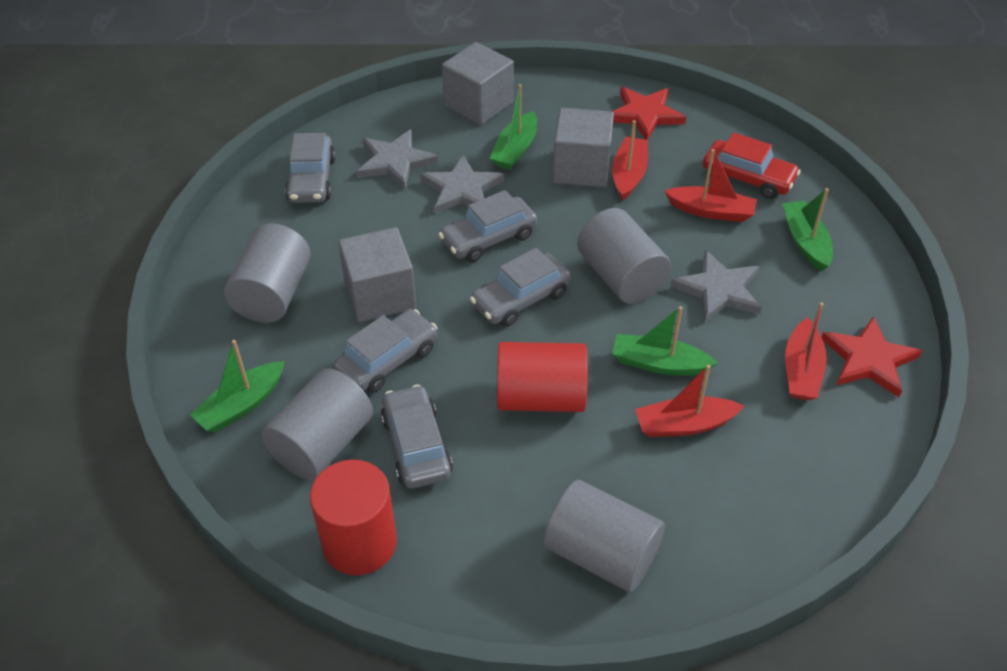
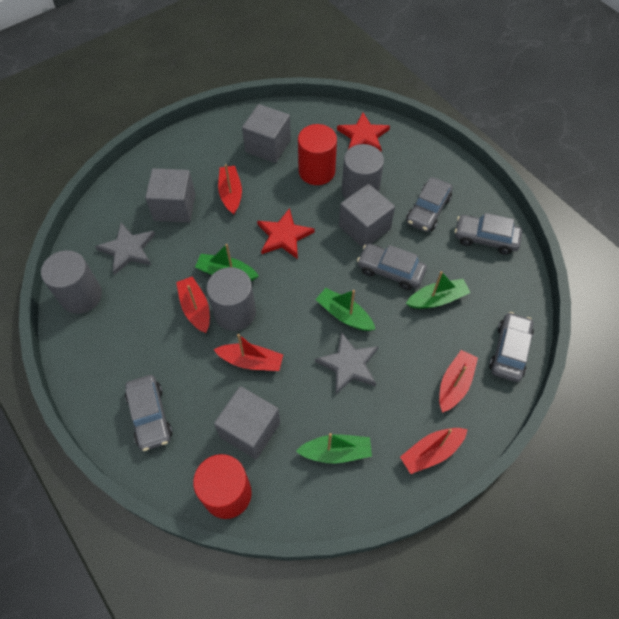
grey cube: [338,227,416,322] [442,42,514,125] [553,108,614,187] = 3 -> [145,168,195,223] [214,386,280,459] [242,104,291,163] [339,184,395,248] = 4
grey cylinder: [224,223,310,323] [261,368,373,480] [544,480,665,592] [577,208,671,304] = 4 -> [41,250,102,314] [207,267,256,331] [342,144,384,199] = 3
grey star: [357,129,438,189] [420,155,504,214] [671,250,762,323] = 3 -> [95,223,155,275] [315,332,379,394] = 2
red boat: [612,120,648,201] [635,365,744,437] [664,149,757,222] [785,302,827,400] = 4 -> [176,276,210,333] [213,334,283,371] [218,164,242,215] [400,428,468,474] [439,350,478,413] = 5
red car: [703,132,801,199] = 1 -> none = 0

